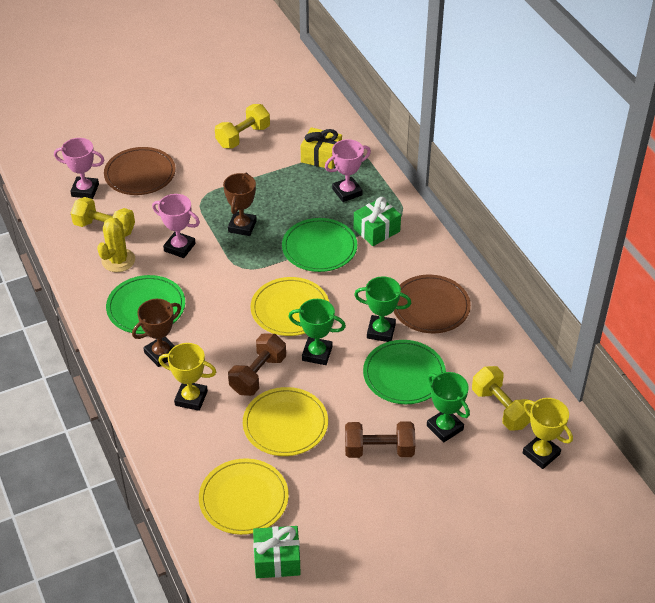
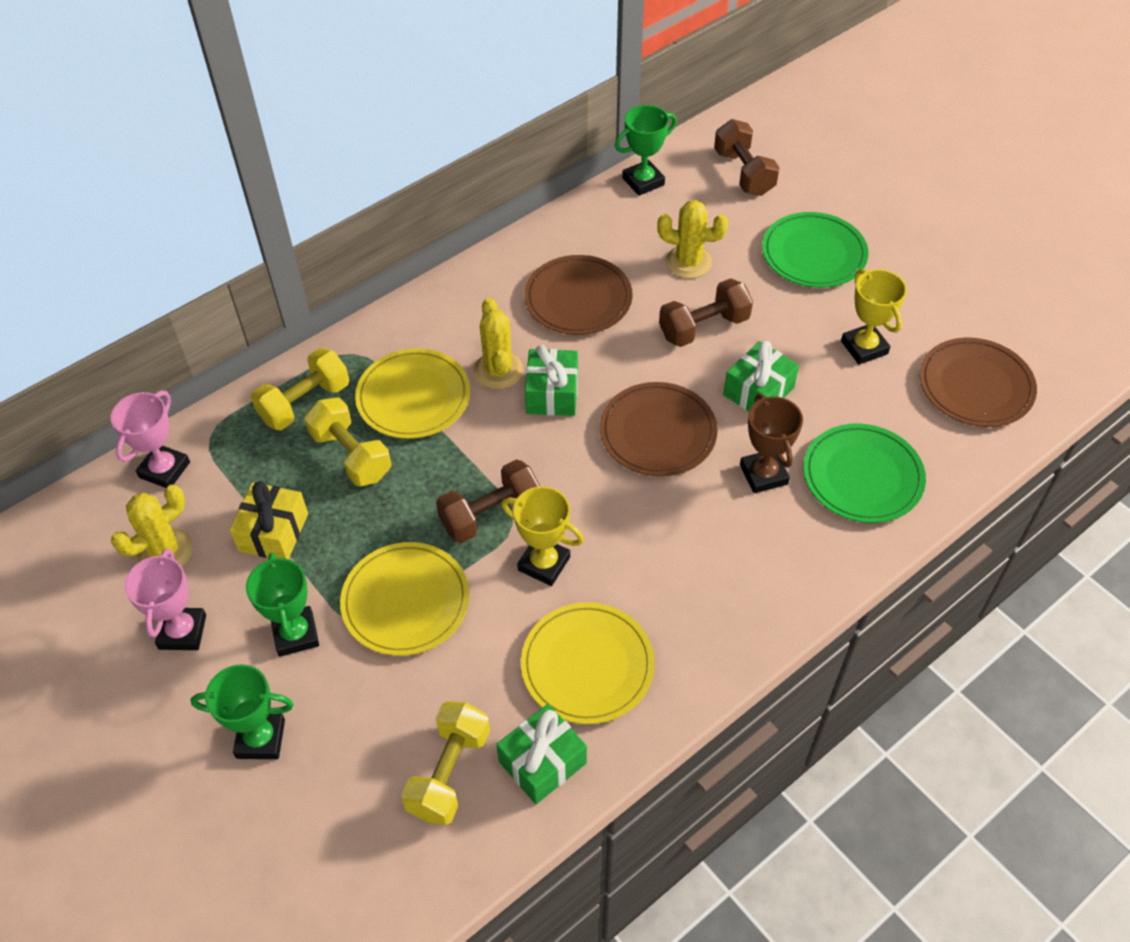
brown dumbbell: [228,334,286,396] [345,422,415,458] = 2 -> [436,459,540,543] [659,278,753,347] [714,119,780,196] = 3
brown plate: [104,147,176,195] [393,275,471,333] = 2 -> [524,255,633,335] [600,382,717,476] [920,337,1037,427] = 3
brown trophy: [132,299,181,367] [223,173,257,236] = 2 -> [740,394,803,493] = 1
green gift: [253,526,301,578] [353,197,401,246] = 2 -> [496,704,587,804] [525,345,578,416] [723,341,799,411] = 3
green plate: [106,275,185,334] [282,218,357,272] [363,340,446,404] = 3 -> [762,212,868,288] [803,424,926,523] = 2
pink trophy: [54,138,104,199] [152,194,200,258] [325,139,371,202] = 3 -> [111,391,190,488] [124,549,206,650] = 2
yellow cactus: [97,212,135,272] = 1 -> [111,485,193,566] [474,298,523,389] [657,200,728,279] = 3

